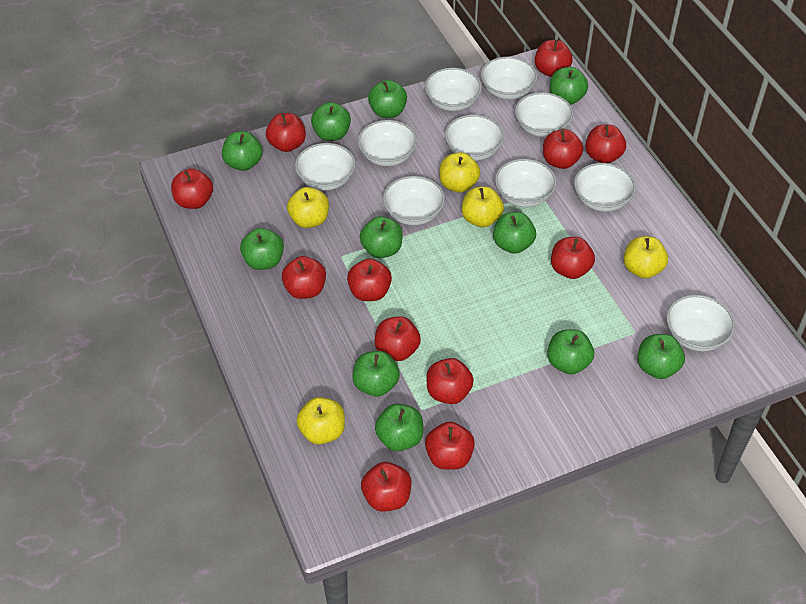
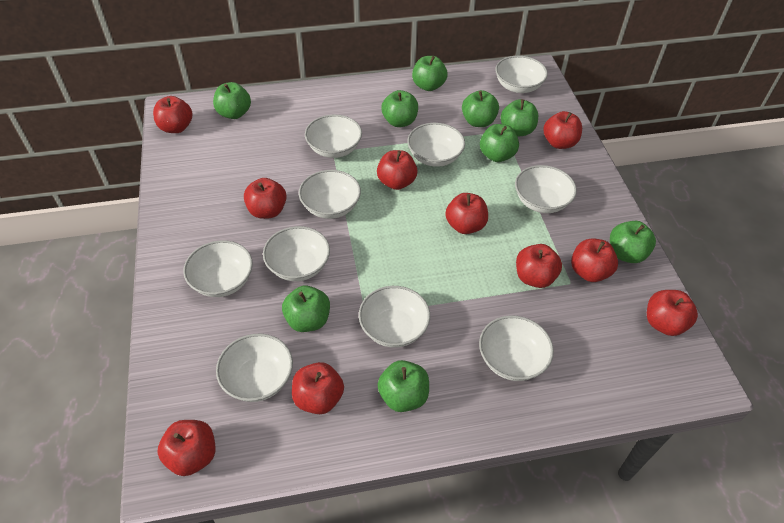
green apple: [222,131,263,171] [240,228,284,270] [311,102,351,141] [352,351,400,396] [360,216,403,258] [368,80,407,118] [375,404,423,451] [493,212,536,254] [547,329,594,374] [550,67,588,105] [637,334,685,379] = 11 -> [213,82,251,119] [282,286,330,332] [377,360,429,412] [381,90,418,127] [412,56,447,91] [462,90,499,127] [480,124,519,162] [501,99,538,137] [610,221,656,263] = 9
red apple: [171,168,213,209] [266,113,306,152] [282,256,326,299] [347,259,392,301] [361,462,411,511] [375,316,421,361] [425,422,475,470] [426,358,474,404] [535,40,573,77] [543,129,583,169] [551,237,595,279] [586,125,626,163] = 12 -> [153,96,192,133] [157,420,215,476] [244,178,287,219] [292,362,344,414] [377,150,418,190] [446,193,488,234] [516,244,562,288] [543,111,582,149] [571,239,618,282] [647,290,698,336] = 10
yellow apple: [287,187,329,228] [296,397,345,444] [439,152,480,192] [462,186,504,227] [624,236,668,278] = 5 -> none = 0

